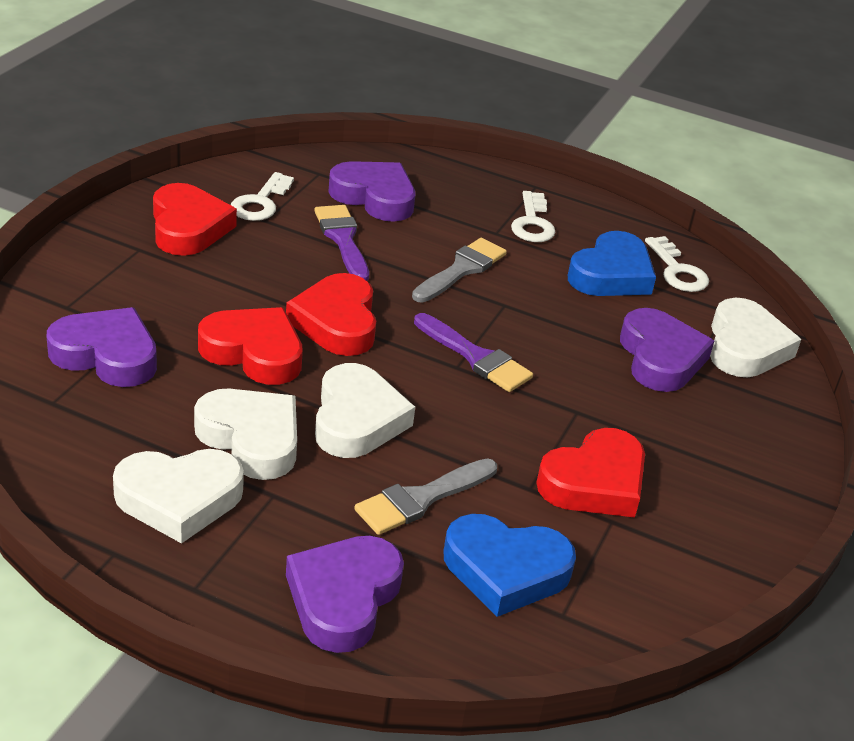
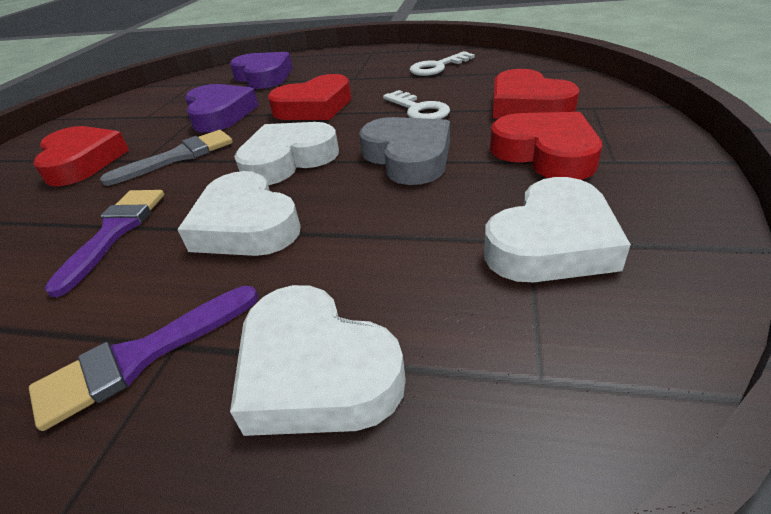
blue heart: [444,514,576,617] [568,231,656,296] = 2 -> none = 0
grey brush: [354,458,497,535] [412,238,507,302] = 2 -> [100,130,233,186] = 1
grey heart: none = 0 -> [359,117,450,185] = 1
purple heart: [47,307,157,387] [286,536,404,653] [328,161,415,222] [620,308,714,392] = 4 -> [185,84,259,132] [230,52,293,89] = 2
white key: [231,172,294,221] [511,191,556,242] [645,236,709,292] = 3 -> [383,90,450,119] [409,51,475,76] = 2

